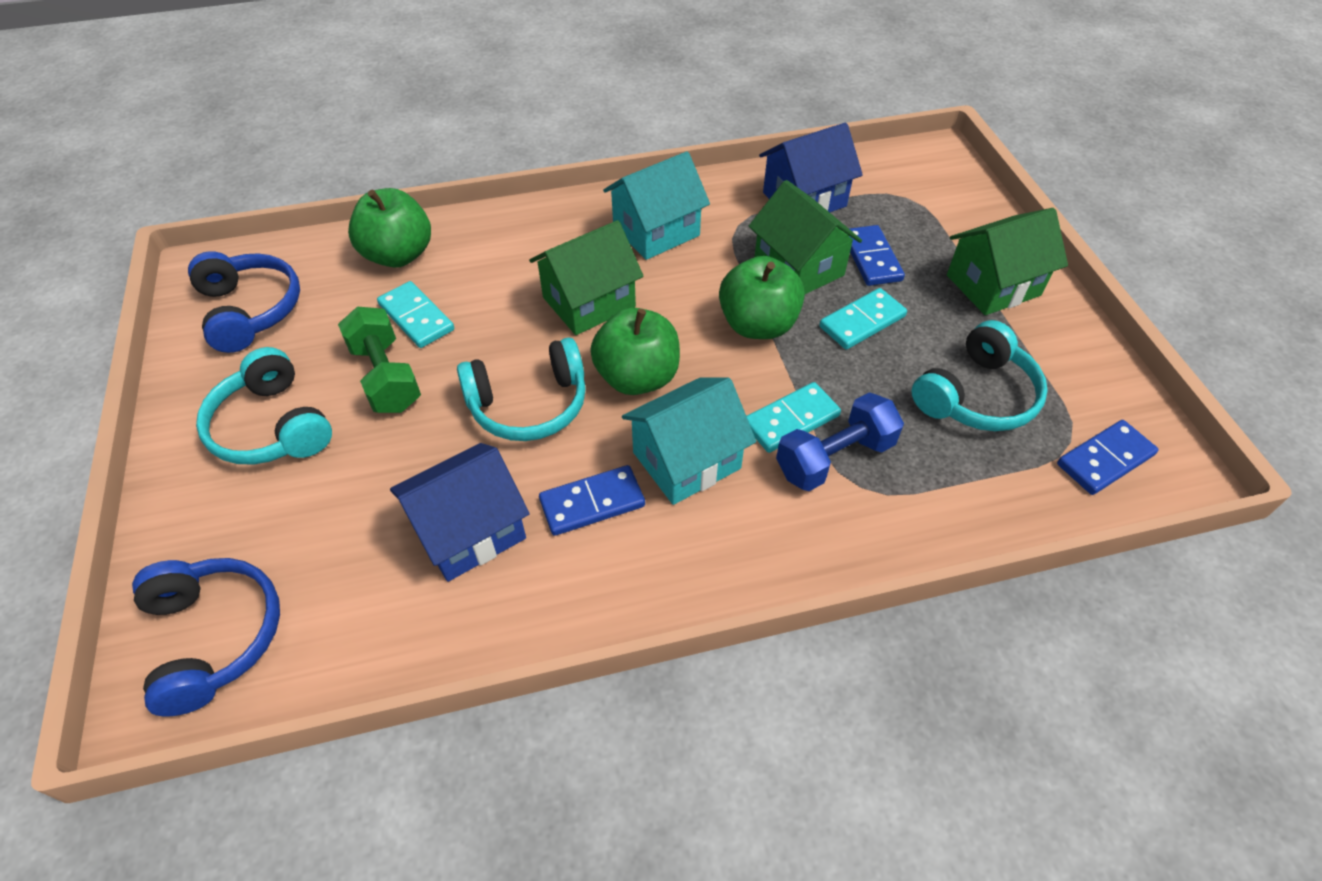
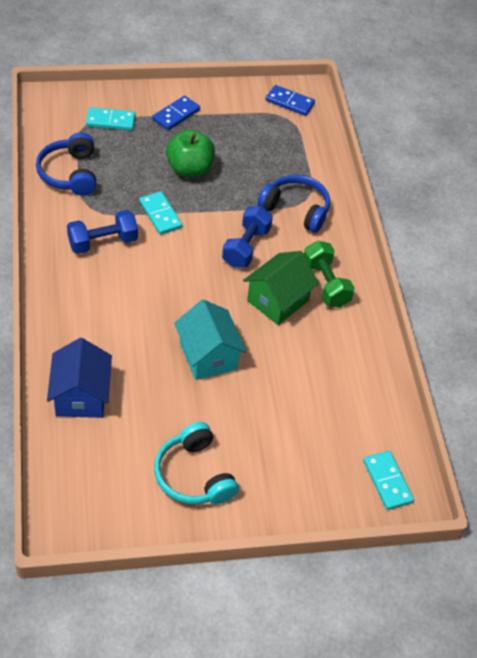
blue domino: [539,465,645,536] [848,225,905,286] [1057,420,1159,495] = 3 -> [152,96,200,130] [265,85,315,116] = 2
blue dumbbell: [776,393,904,491] = 1 -> [67,210,138,254] [222,206,273,268] = 2
blue house: [390,443,530,582] [759,123,863,212] = 2 -> [47,338,112,418] = 1
green apple: [348,188,431,268] [590,307,680,395] [719,256,805,339] = 3 -> [166,130,215,178] = 1
green house: [529,220,644,335] [749,180,862,294] [947,208,1068,315] = 3 -> [243,251,319,325] = 1
turquoise headphones: [196,347,332,465] [457,337,586,441] [911,320,1048,431] = 3 -> [154,422,239,504] = 1
turquoise house: [603,151,710,260] [622,377,756,505] = 2 -> [174,300,247,380] = 1

